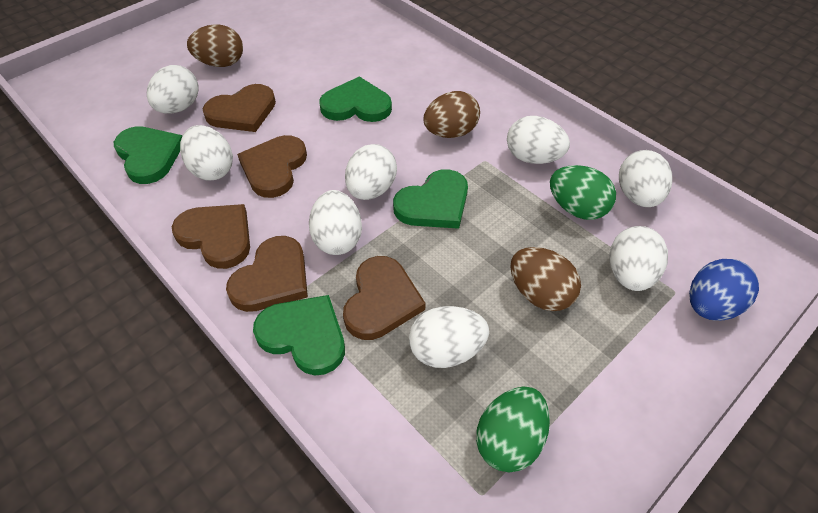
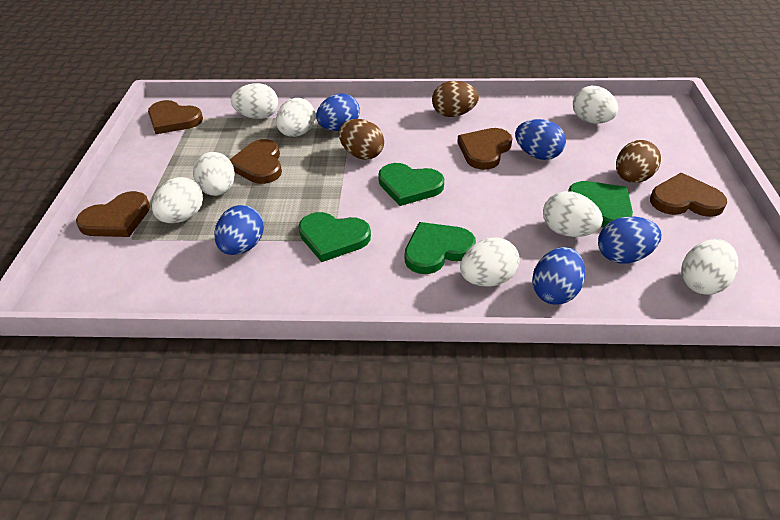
blue egg: [689,259,759,321] = 1 -> [214,205,264,255] [316,93,360,131] [515,119,566,160] [532,247,585,305] [598,217,661,264] = 5
green egg: [476,387,550,473] [550,165,616,220] = 2 -> none = 0

